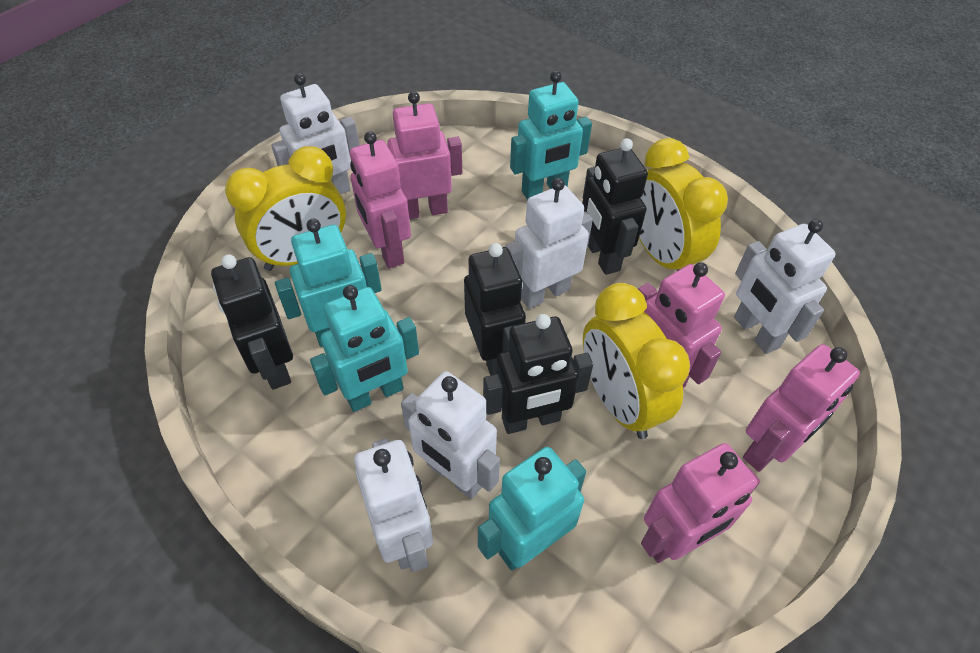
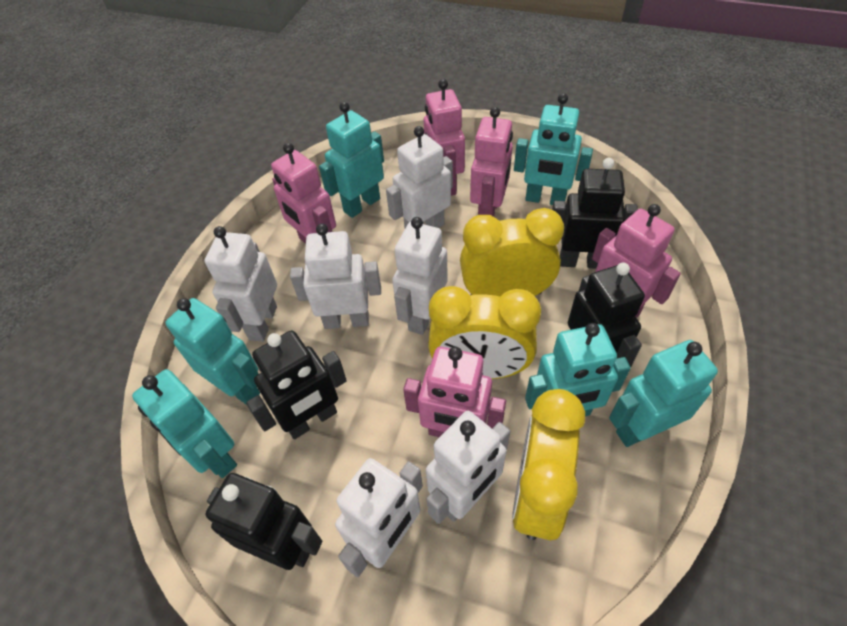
turquoise robot: [275,219,382,347] [310,285,419,412] [478,447,586,570] [510,71,592,200] = 4 -> [132,369,237,478] [165,298,260,405] [319,102,384,218] [514,93,593,205] [525,323,631,417] [609,340,718,447] = 6
white robot: [271,73,360,194] [354,438,433,572] [401,371,500,499] [505,178,593,309] [734,219,836,354] = 5 -> [204,226,277,342] [290,223,381,329] [335,458,423,577] [386,126,453,228] [392,217,448,335] [426,411,510,524] = 6

